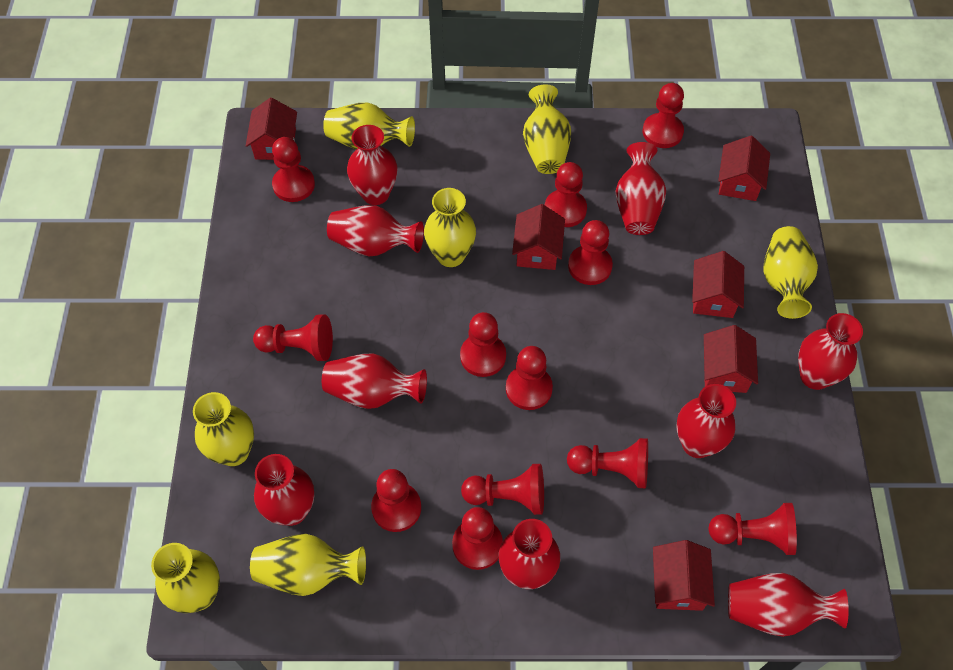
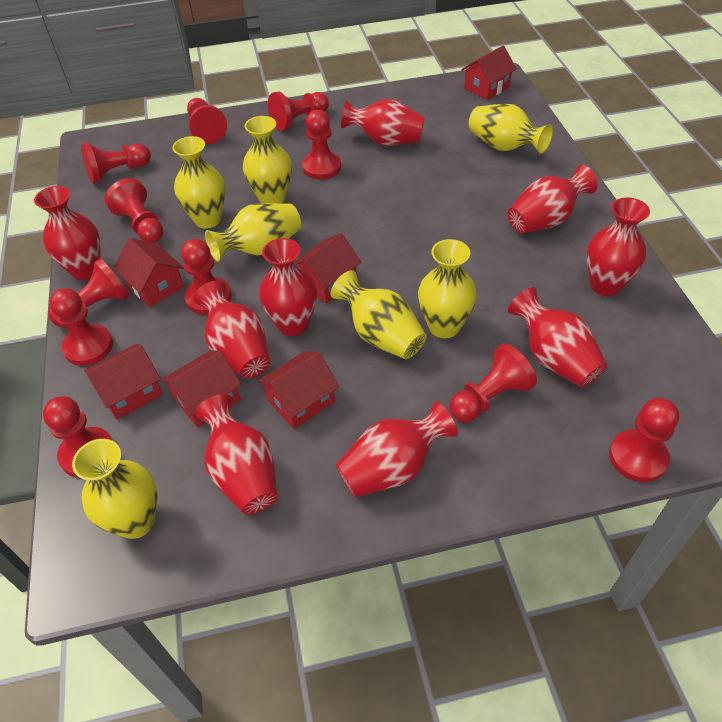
red pawn: [253,314,333,361] [272,137,315,202] [371,469,421,532] [452,507,503,570] [460,312,506,377] [461,464,544,515] [506,346,553,410] [545,162,587,227] [567,438,648,489] [568,220,613,285] [642,83,684,148] [708,503,797,555] = 12 -> [43,396,113,478] [48,258,130,327] [49,288,113,366] [81,143,151,184] [105,178,163,243] [181,239,232,315] [187,98,227,144] [268,92,329,131] [302,110,341,180] [449,343,537,422] [609,398,679,482] = 11

